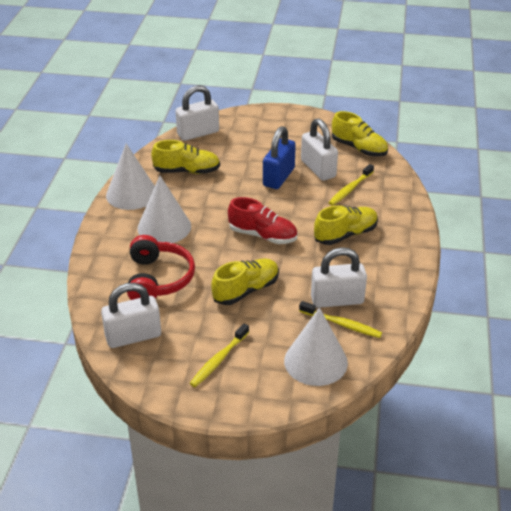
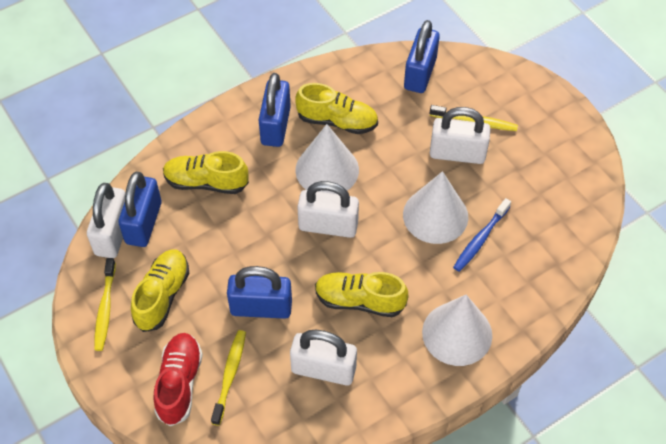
blue padlock: [263,126,296,189] = 1 -> [118,172,162,247] [227,266,292,319] [259,73,291,147] [404,20,440,93] = 4
blue toothbrush: none = 0 -> [453,198,511,272] = 1
red headphones: [127,235,195,300] = 1 -> none = 0

